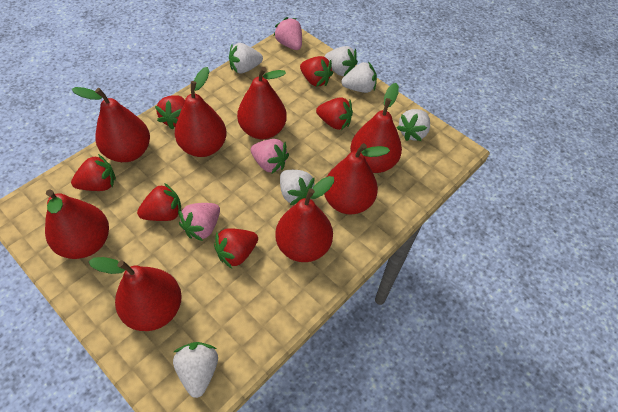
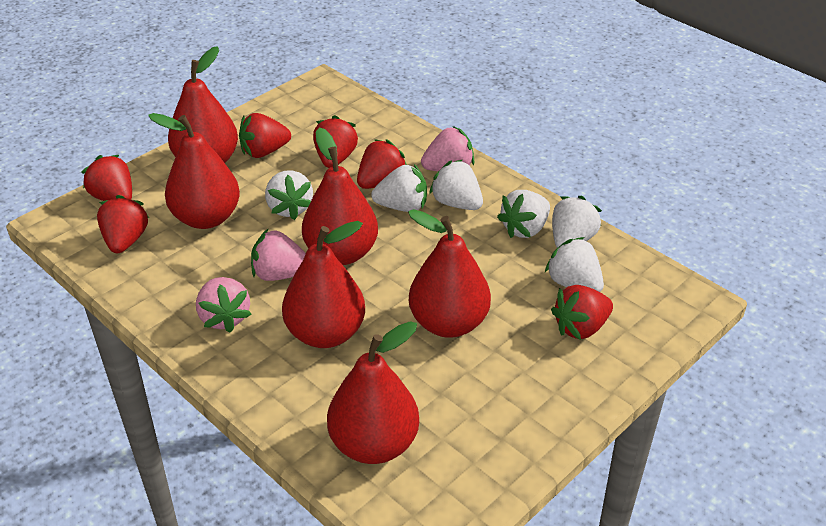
red pear: [45,189,109,259] [72,87,150,162] [88,257,182,331] [175,67,227,157] [237,67,287,140] [275,176,334,262] [324,143,390,215] [350,83,402,173] = 8 -> [148,113,240,229] [168,46,238,163] [282,221,365,348] [302,128,378,265] [327,321,419,464] [408,209,491,338] = 6

